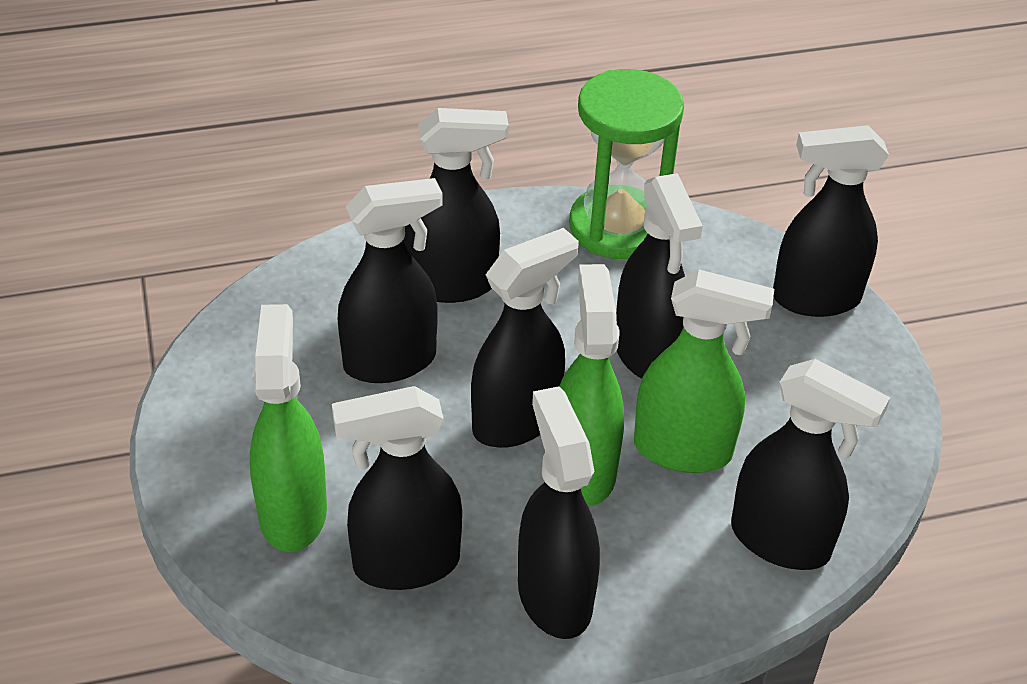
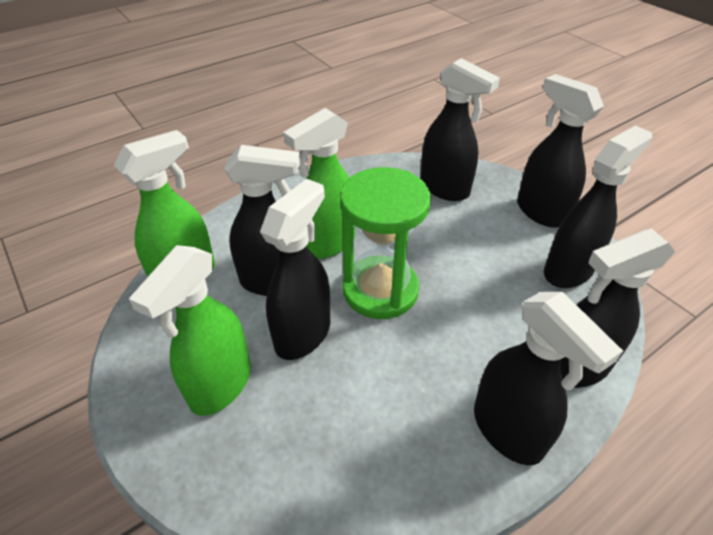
black spray bottle: [332,386,462,590] [338,178,442,383] [404,108,509,303] [471,228,579,448] [518,386,600,639] [616,173,703,379] [731,359,890,570] [773,125,889,317] = 8 -> [224,145,300,296] [260,179,330,360] [420,58,500,201] [474,292,623,465] [517,74,604,228] [544,125,652,288] [561,228,675,388] = 7

